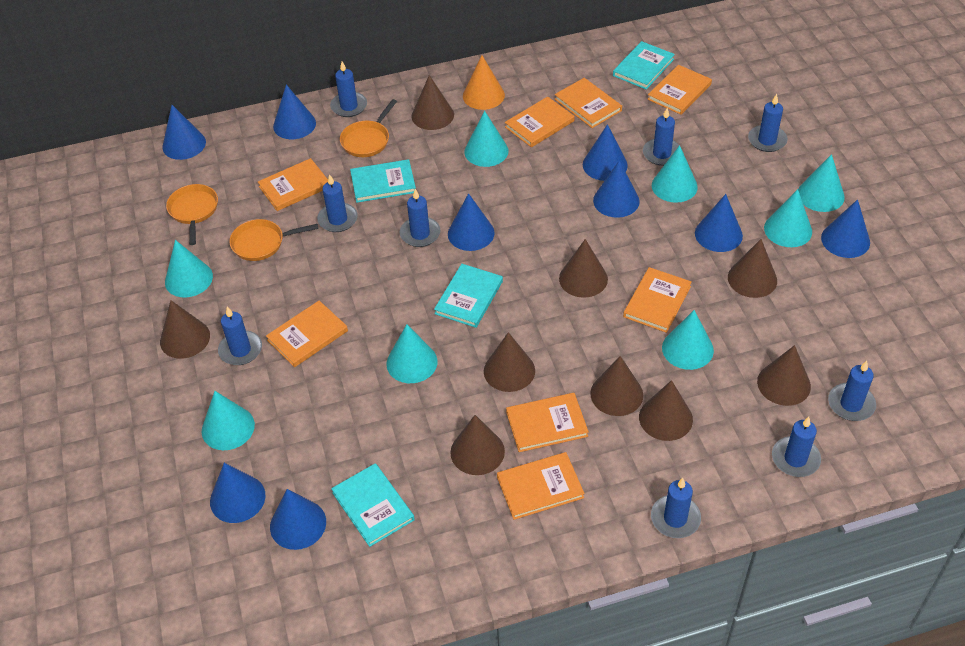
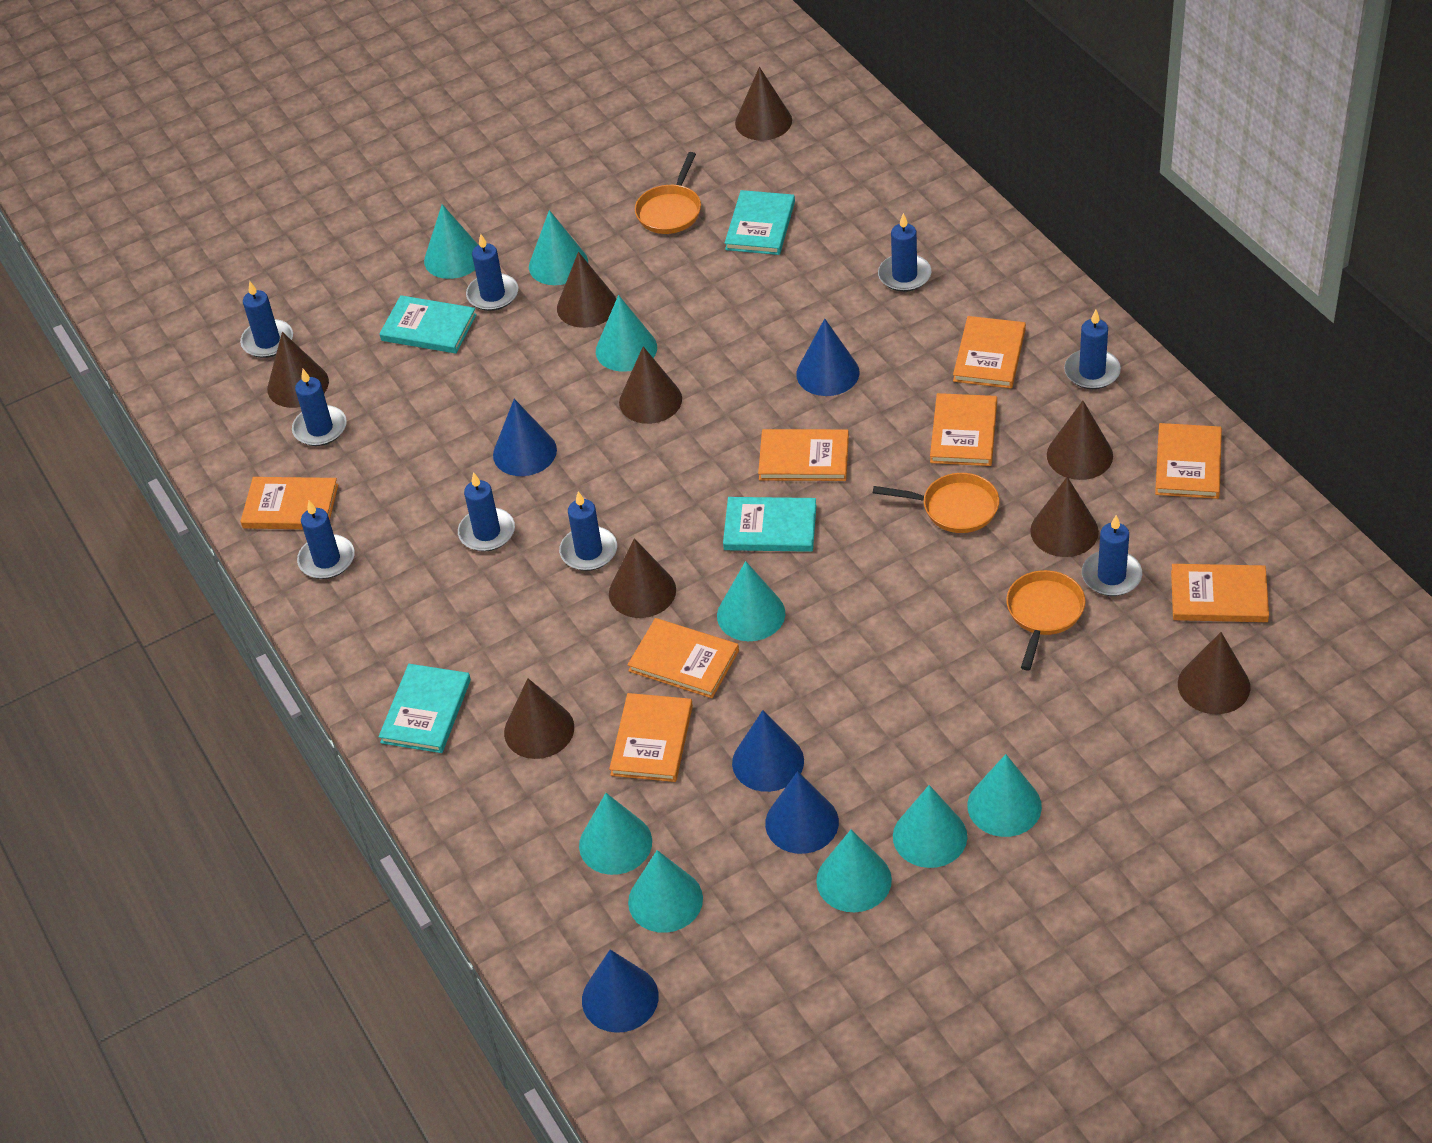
blue cone: [162,105,206,160] [210,463,266,523] [270,489,326,550] [273,85,316,139] [448,193,495,251] [583,124,628,181] [593,160,640,218] [695,194,743,252] [821,199,870,258] = 9 -> [493,399,557,476] [582,950,659,1033] [732,710,804,792] [765,771,839,854] [796,319,860,396] = 5
orange cone: [463,55,505,110] = 1 -> none = 0
turquoise cone: [165,240,213,297] [202,391,255,450] [386,324,438,383] [464,111,508,167] [652,145,698,203] [662,310,714,370] [764,189,812,247] [798,154,845,212] = 8 -> [424,204,478,279] [529,210,588,285] [579,793,652,875] [596,295,657,372] [628,850,703,933] [717,561,785,641] [816,830,892,912] [893,785,967,868] [967,754,1042,837] = 9

